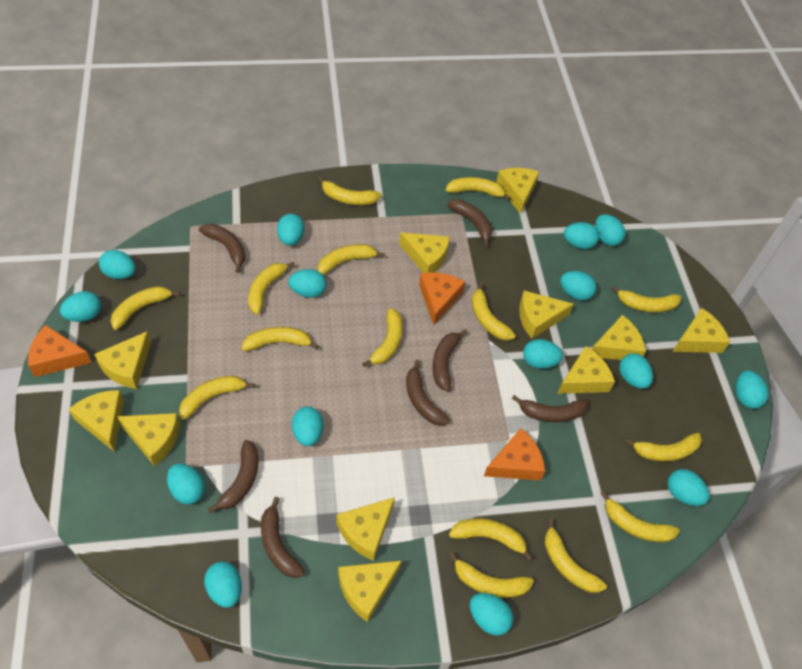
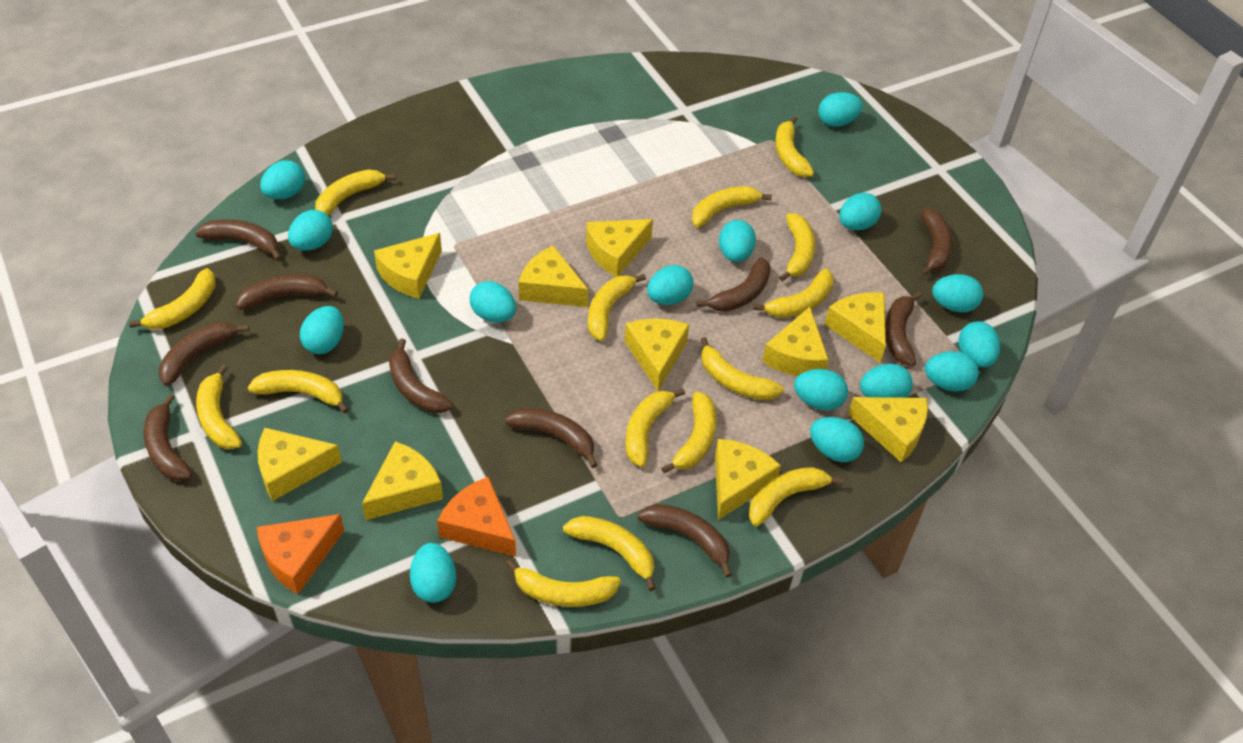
brown banana: [199,224,245,273] [207,440,259,513] [261,497,305,578] [406,360,450,426] [432,329,468,392] [447,199,493,248] [512,395,589,422] = 7 -> [144,394,193,481] [159,322,249,386] [195,219,282,261] [236,274,338,310] [389,339,453,413] [505,408,598,468] [638,504,732,578] [697,257,771,312] [885,291,922,366] [920,208,953,276] = 10
orange cheese: [28,325,92,377] [419,272,465,325] [484,428,545,480] = 3 -> [257,514,344,594] [437,477,516,557] = 2
yellow cheese: [69,390,124,452] [94,331,151,389] [117,413,180,466] [336,497,395,561] [338,561,401,622] [399,232,450,273] [496,168,539,214] [519,291,574,338] [557,346,615,394] [592,315,646,360] [672,308,730,353] = 11 -> [258,428,342,501] [362,441,443,520] [374,233,442,299] [519,246,588,307] [586,219,653,276] [625,319,689,391] [715,439,781,520] [762,307,829,377] [824,292,886,363] [848,397,928,463] = 10

